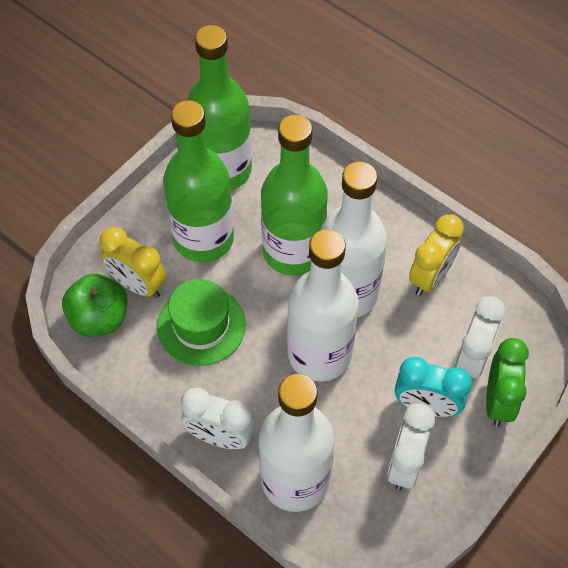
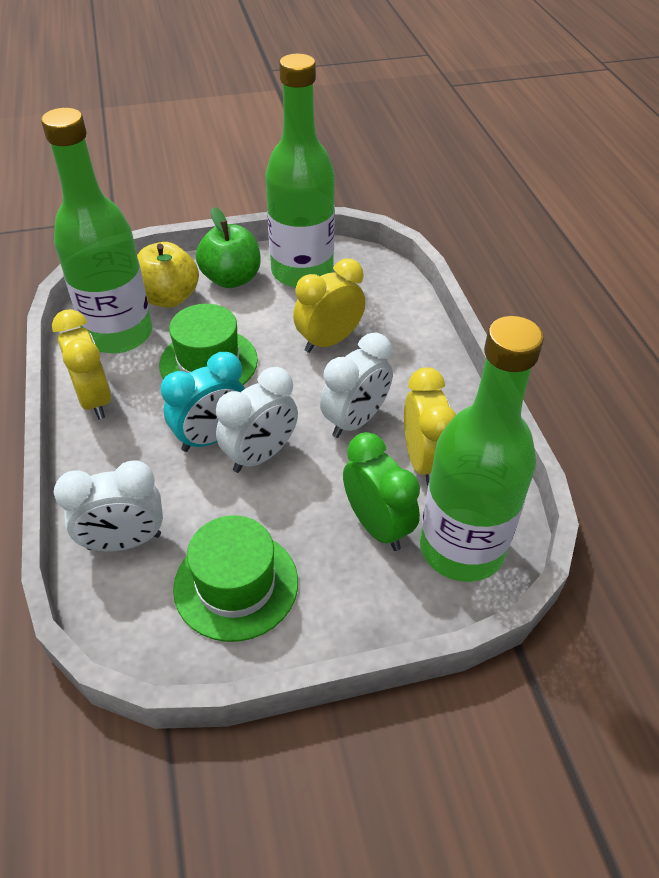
green hat: [157,279,246,366] = 1 -> [159,304,258,385] [173,515,298,642] = 2
white bottle: [259,374,334,512] [287,229,359,381] [320,161,387,318] = 3 -> none = 0
yellow apple: none = 0 -> [137,242,199,308] = 1
yellow clock: [99,227,166,298] [409,214,464,296] = 2 -> [52,309,112,419] [293,258,365,353] [404,367,456,486] = 3

